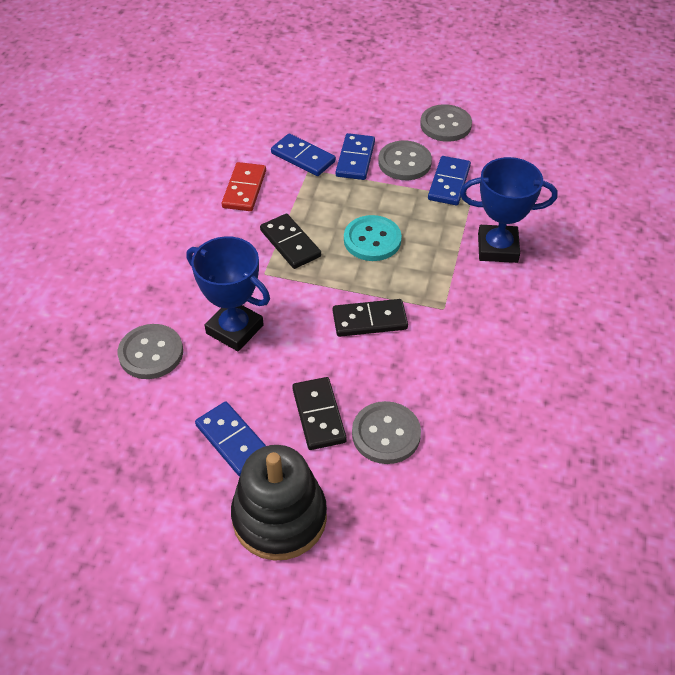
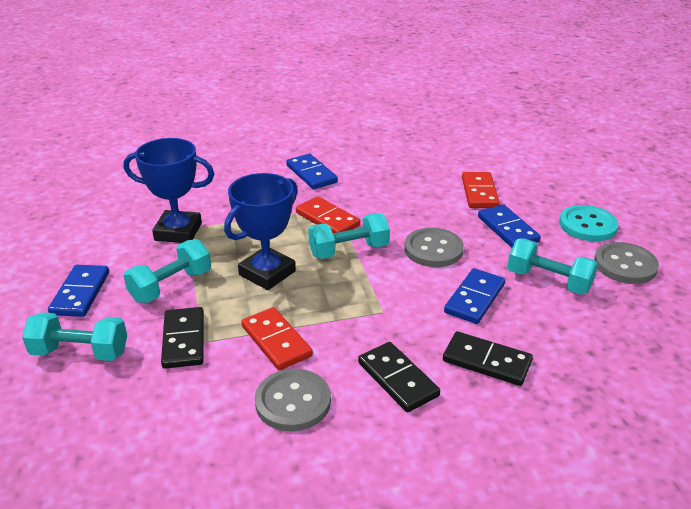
black stacking toy: [231,445,327,561] = 1 -> none = 0
grey button: [118,324,183,379] [352,401,421,464] [378,141,432,180] [420,104,472,142] = 4 -> [255,369,331,432] [404,228,464,267] [594,242,659,284] = 3
red domino: [222,162,266,211] = 1 -> [241,307,313,371] [296,196,360,233] [462,172,500,208] = 3
turquoise dumbbell: none = 0 -> [22,312,127,361] [124,239,211,303] [308,213,390,259] [507,238,598,295] = 4

